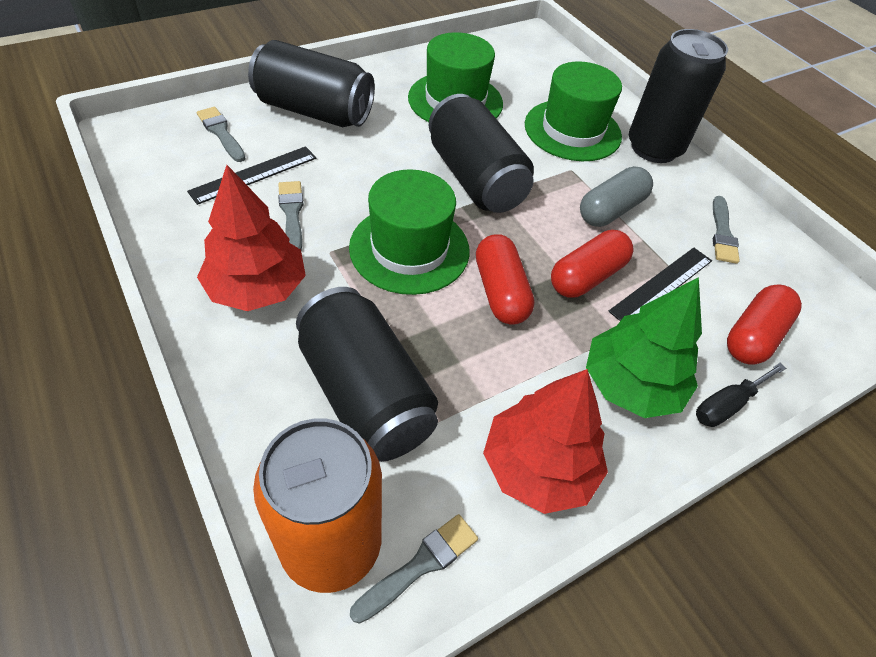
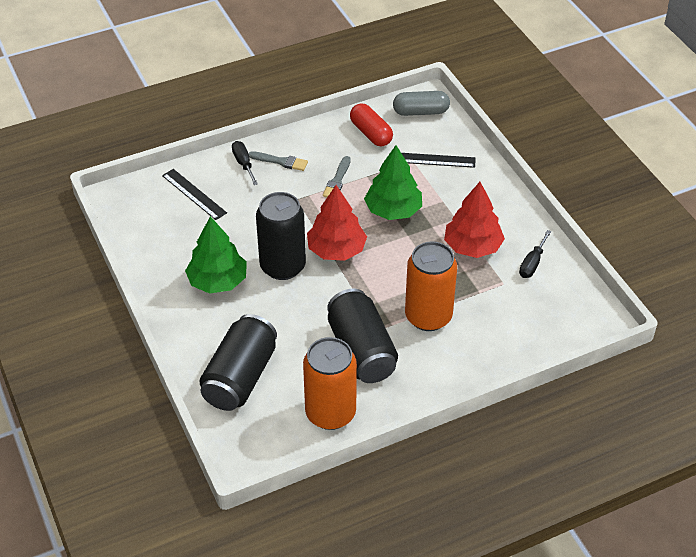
black can: [248,40,375,127] [296,287,438,462] [429,94,534,213] [629,29,728,163] = 4 -> [199,314,277,411] [256,192,306,280] [327,288,398,383] = 3
black screwdriver: [696,363,786,427] = 1 -> [232,141,258,185] [519,230,551,278] = 2
green hat: [349,169,470,295] [408,32,503,122] [525,62,622,161] = 3 -> none = 0
green tree: [586,277,702,418] = 1 -> [185,216,247,294] [364,145,422,220] = 2
grey brush: [197,107,246,162] [278,181,304,250] [350,514,478,624] [712,196,740,264] = 4 -> [248,151,308,171] [323,156,351,197] = 2
orange can: [253,418,382,593] = 1 -> [303,337,357,430] [405,241,457,331] = 2
red capsule: [476,234,535,325] [551,230,634,297] [727,284,802,365] = 3 -> [350,103,393,146] = 1

